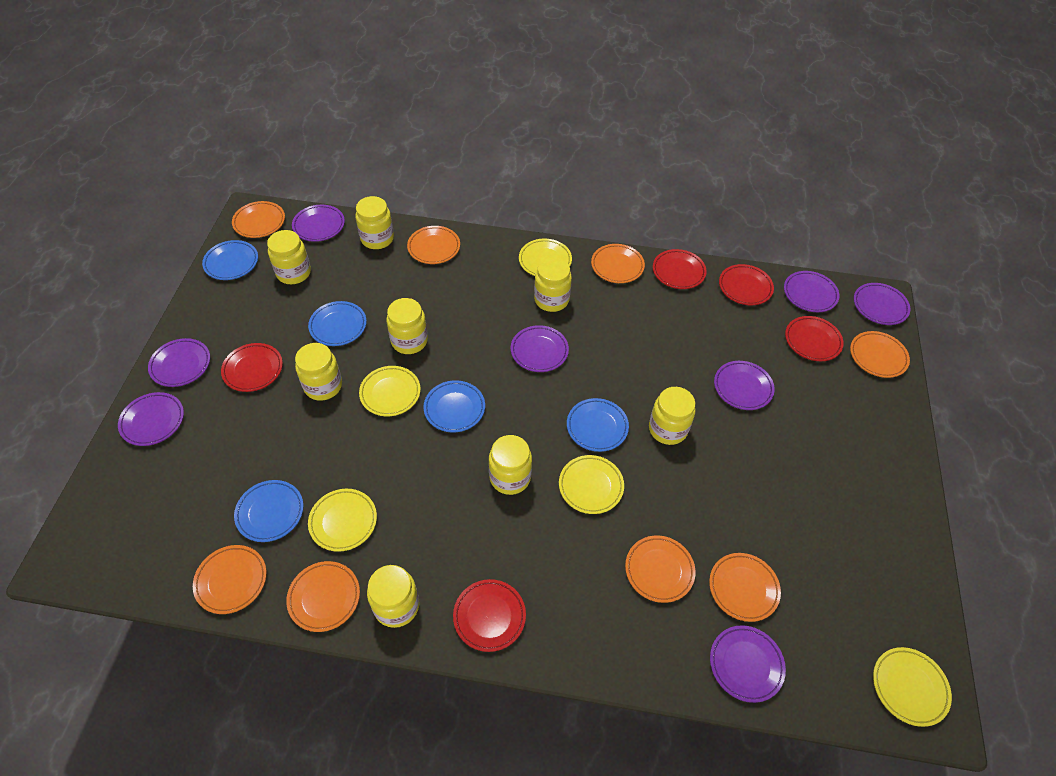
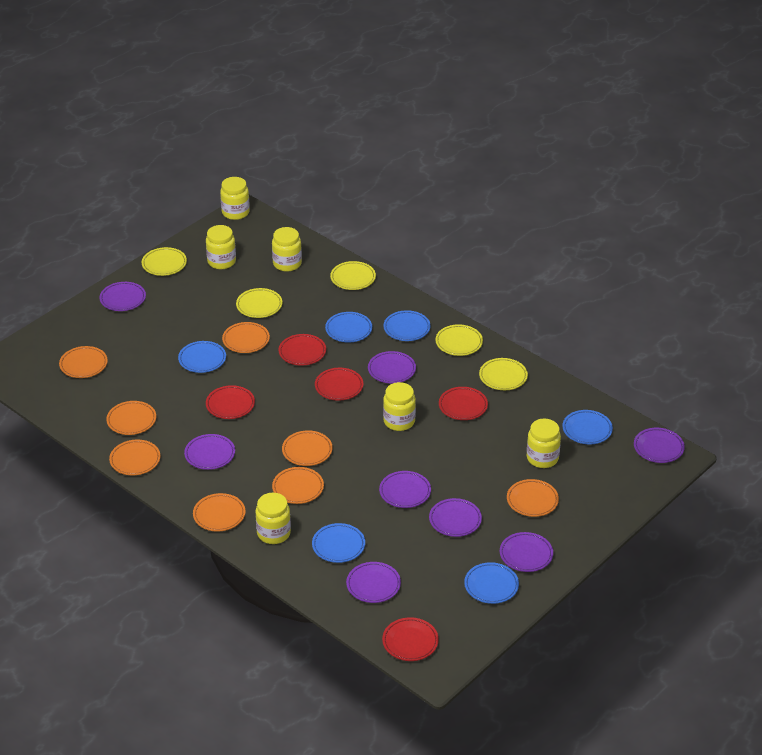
blue plate: [202,240,258,280] [234,480,304,542] [308,301,367,346] [423,380,485,432] [567,398,629,452] = 5 -> [178,341,226,373] [312,523,365,563] [325,312,372,342] [383,310,431,341] [464,562,519,604] [562,410,613,444] = 6
yellow jar: [267,230,311,284] [295,343,342,401] [355,196,394,249] [367,565,419,628] [386,298,428,354] [489,435,532,495] [534,257,572,312] [649,387,695,445] = 8 -> [206,225,236,269] [220,177,250,220] [255,493,291,544] [272,227,302,272] [383,382,416,431] [527,419,561,468] = 6

